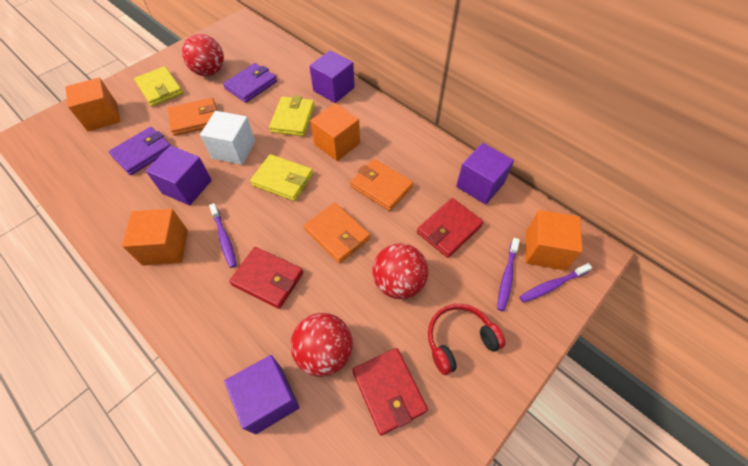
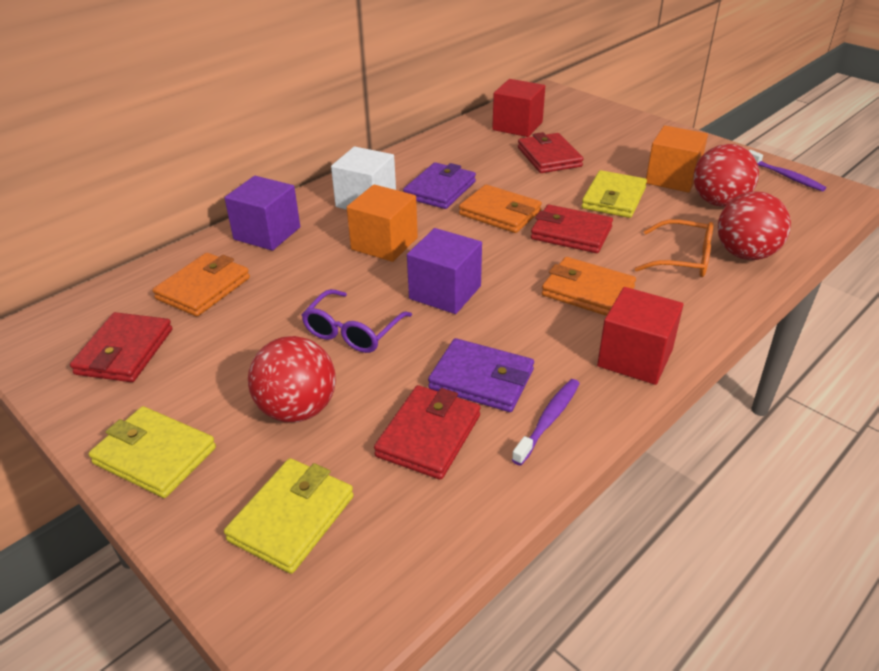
orange cube: [65,78,121,131] [122,209,188,266] [310,103,360,161] [525,210,583,270] = 4 -> [347,184,418,262] [646,125,708,193] = 2
orange glasses: none = 0 -> [635,219,713,277] = 1
purple cube: [146,146,212,206] [224,355,300,434] [309,51,355,103] [456,143,514,205] = 4 -> [224,176,300,251] [407,228,482,314] = 2
purple glasses: none = 0 -> [302,289,412,353] = 1
purple toothbrush: [209,203,236,268] [497,238,520,311] [519,263,592,303] = 3 -> [512,379,580,466] [749,150,826,191] = 2
red cube: none = 0 -> [492,79,545,137] [597,287,683,385] = 2
red headphones: [428,304,506,375] = 1 -> none = 0
red wallet: [229,247,303,309] [352,348,428,435] [417,198,483,258] = 3 -> [70,312,172,382] [374,385,480,480] [518,132,583,173] [531,205,613,253] = 4

